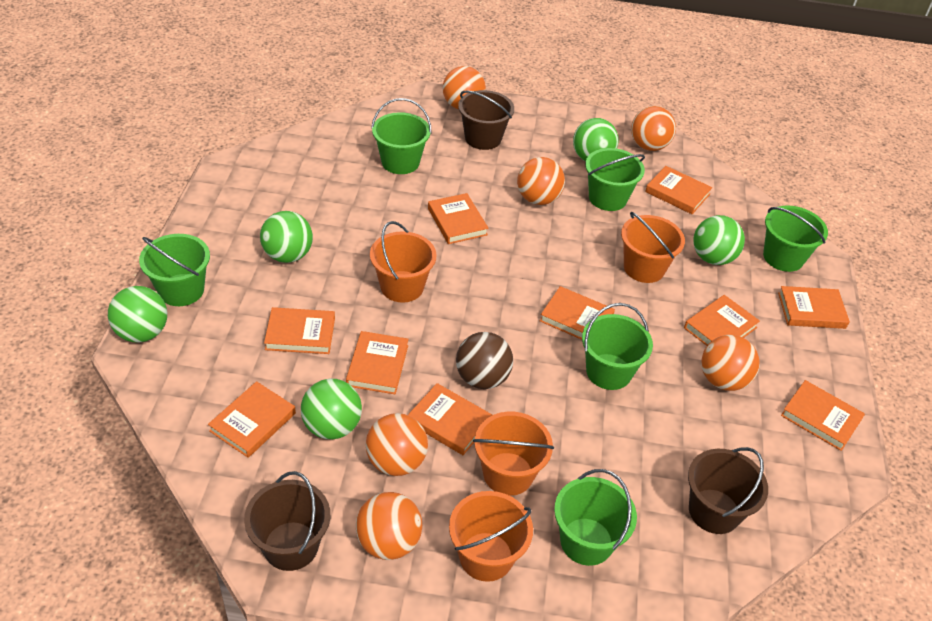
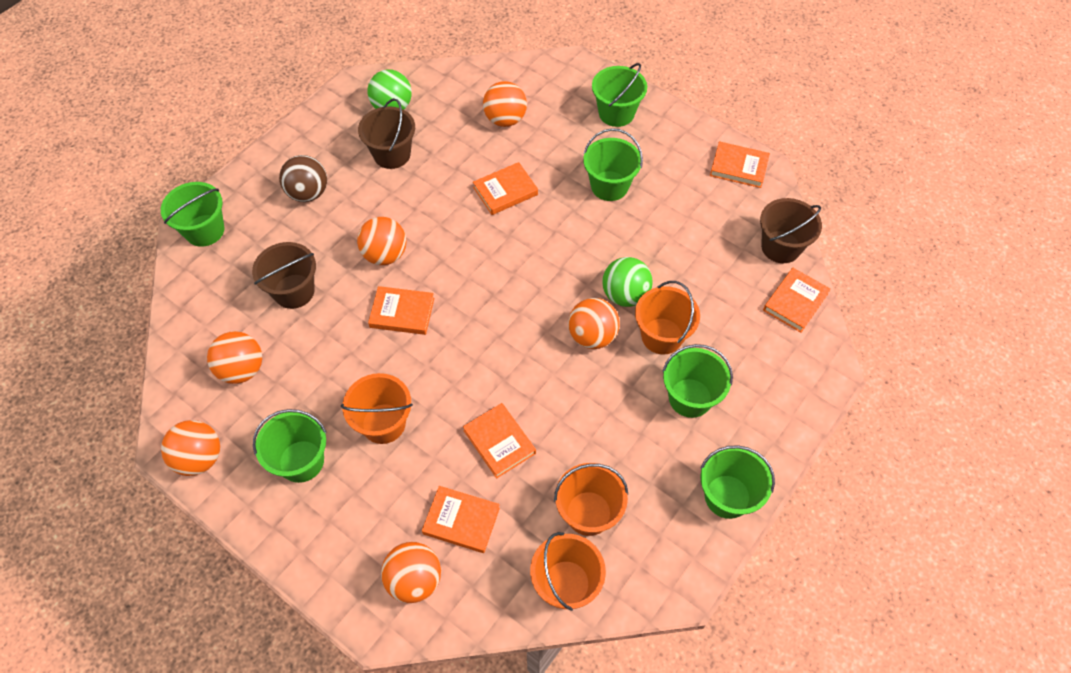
green ball: [108,286,167,343] [260,211,313,263] [301,379,362,439] [573,118,619,161] [694,215,745,265] = 5 -> [368,69,412,110] [602,257,653,307] = 2
orange book: [208,381,296,458] [264,307,335,354] [346,331,409,394] [408,383,492,455] [428,193,489,244] [540,286,615,340] [645,166,712,214] [684,295,760,346] [778,286,850,329] [781,380,865,451] = 10 -> [368,286,434,335] [422,486,500,553] [463,403,536,479] [473,162,538,215] [710,141,770,188] [763,268,831,333] = 6

